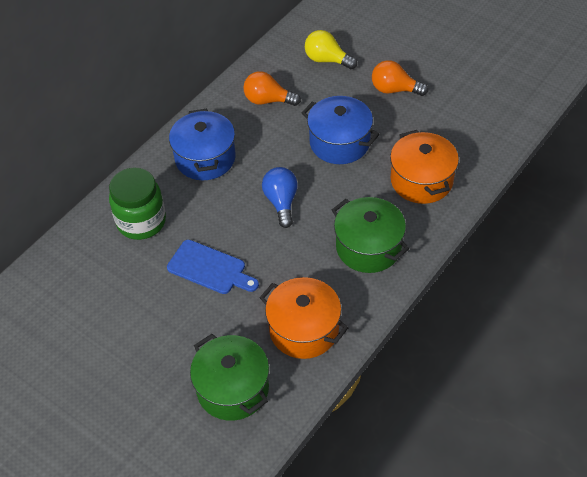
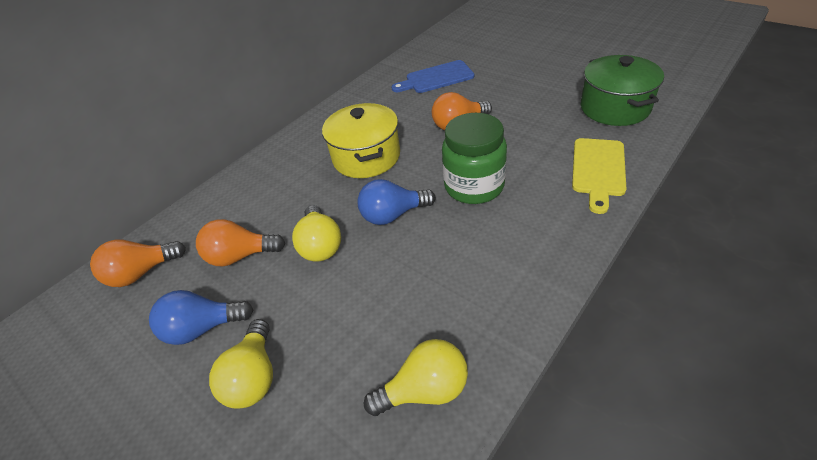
blue light bulb: [262,167,298,228] = 1 -> [149,290,253,345] [357,179,435,225] = 2
blue pot: [169,109,236,180] [302,96,379,164] = 2 -> none = 0
green pot: [190,334,269,421] [332,197,409,273] = 2 -> [581,55,664,126] = 1
orange light bulb: [243,71,301,106] [372,60,428,96] = 2 -> [90,239,186,287] [196,219,285,266] [432,92,492,130] = 3
orange pot: [260,277,348,359] [390,130,459,204] = 2 -> none = 0
yellow cutting board: none = 0 -> [572,138,626,214] = 1
yellow light bulb: [305,30,357,69] = 1 -> [209,319,273,409] [292,205,341,261] [364,339,468,416] = 3
yellow pot: none = 0 -> [322,103,400,178] = 1

